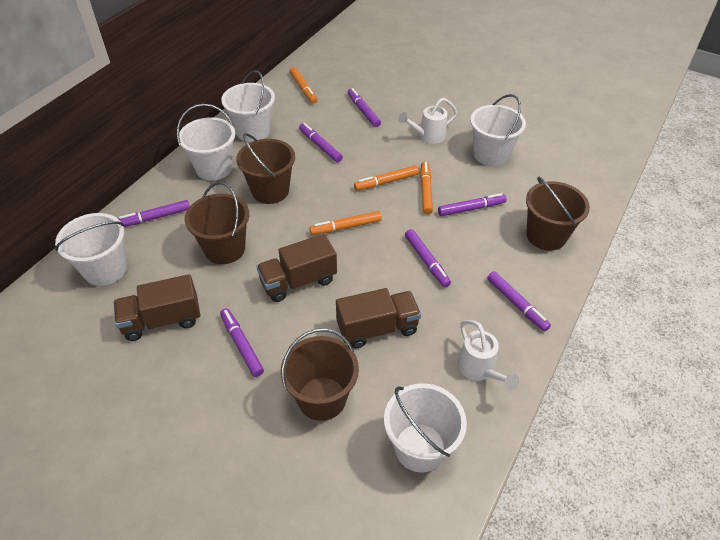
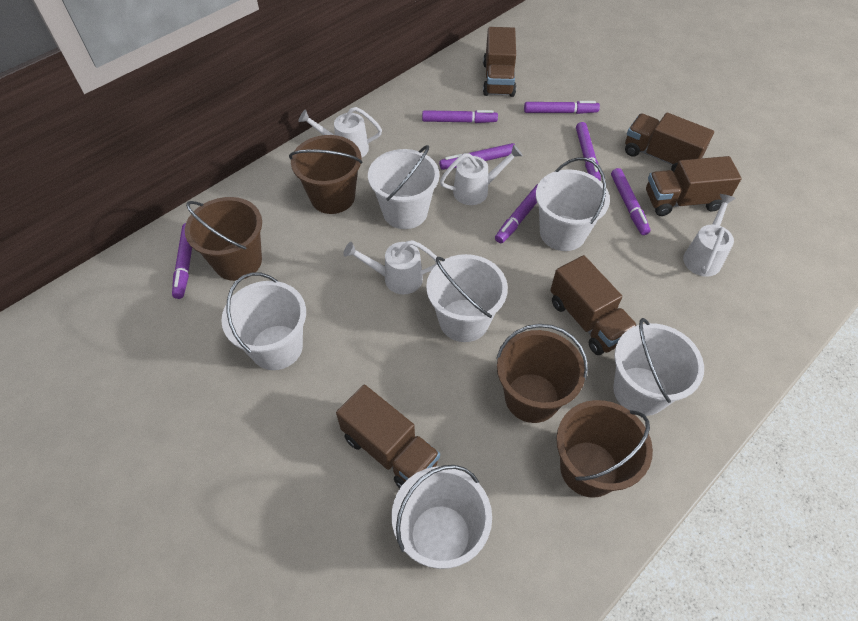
brown truck: [114,274,200,341] [256,234,337,302] [336,288,421,348] = 3 -> [336,385,440,488] [483,27,516,97] [550,255,637,355] [625,113,714,172] [646,156,742,216] = 5
orange marker: [289,67,317,104] [309,211,382,235] [354,165,419,191] [420,162,433,214] = 4 -> none = 0
white bucket: [55,213,127,286] [177,104,235,181] [221,70,275,142] [384,383,467,472] [470,94,526,166] = 5 -> [221,272,306,370] [368,145,439,229] [392,465,492,569] [426,254,508,342] [536,157,610,251] [613,318,704,416] = 6
white watering can: [398,98,457,144] [457,320,519,390] = 2 -> [298,107,382,157] [343,240,440,294] [440,145,523,205] [683,194,736,277] = 4

